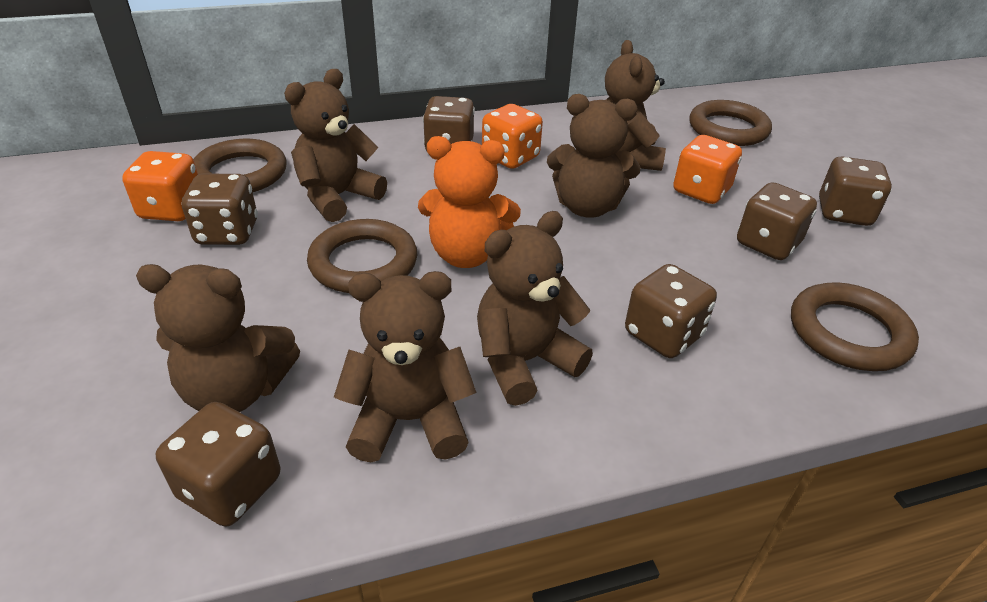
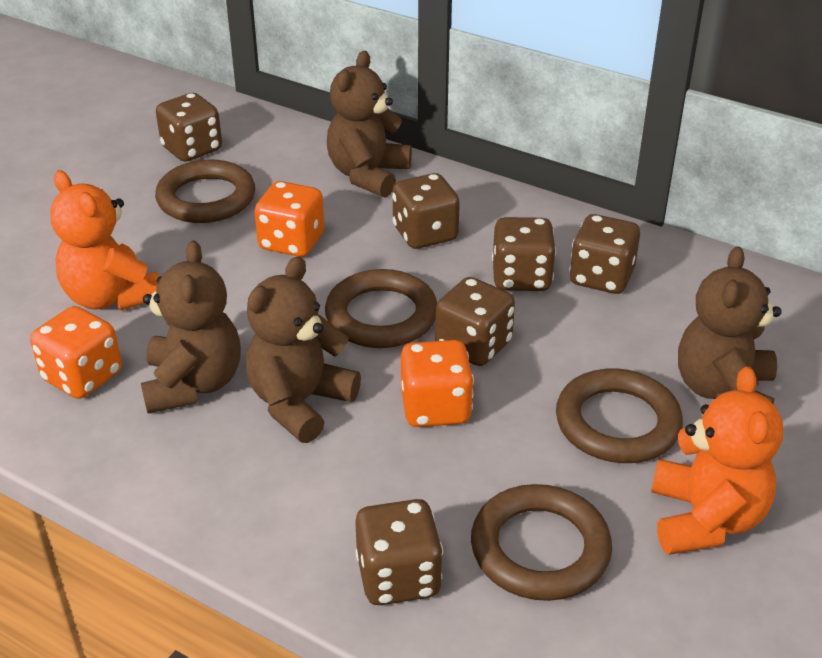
brown teddy bear: [136,264,300,412] [284,69,387,222] [334,271,477,462] [477,211,593,406] [547,94,641,218] [605,40,666,171] = 6 -> [141,241,241,413] [246,256,361,443] [327,51,412,198] [678,246,782,404] = 4
orange teddy bear: [418,136,521,268] = 1 -> [50,170,159,311] [651,367,783,555] = 2

